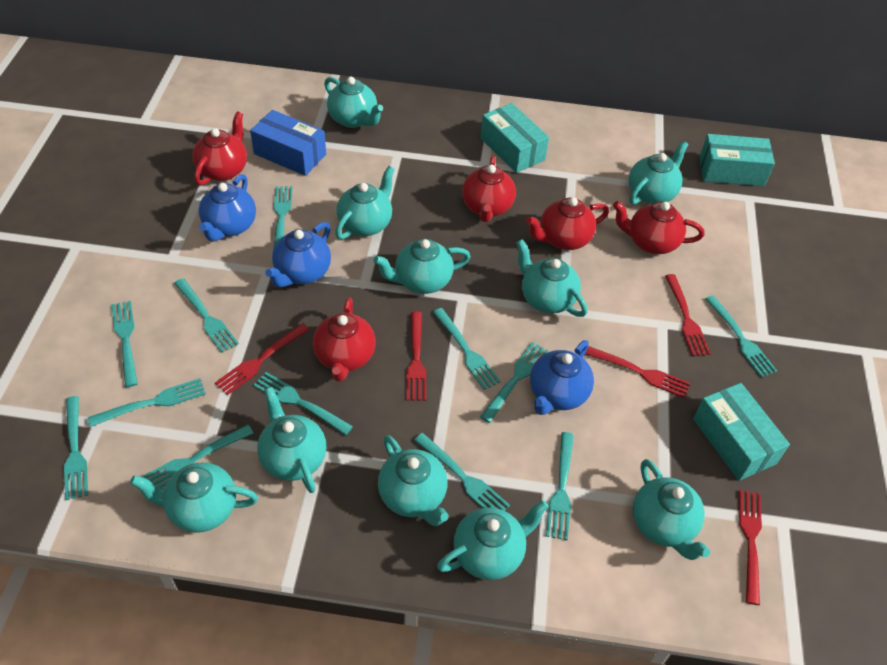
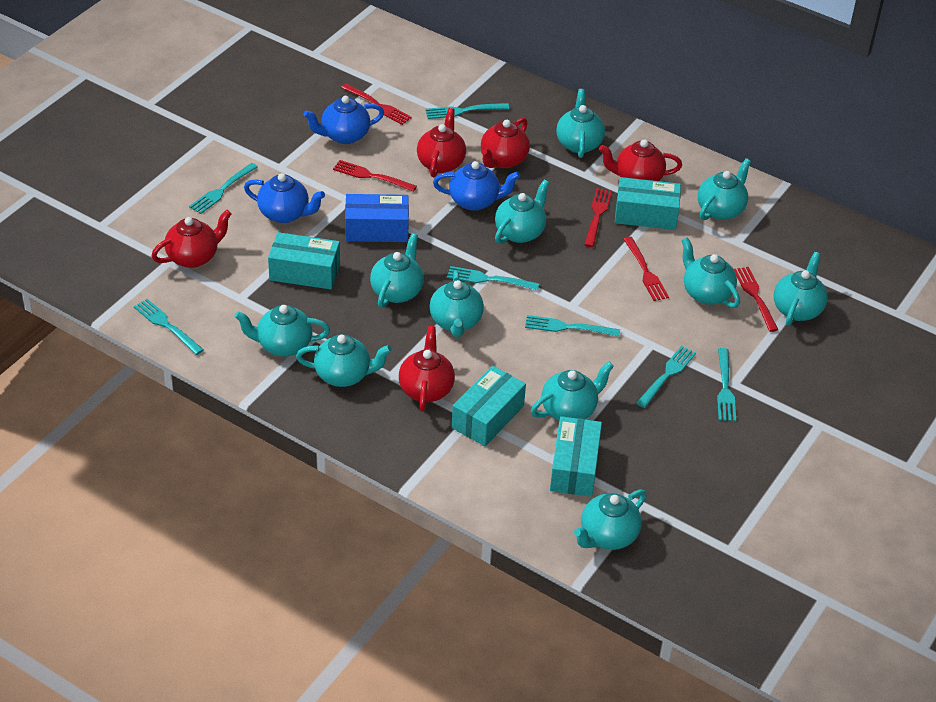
turquoise box: [480,103,549,173] [693,383,790,481] [699,134,775,186] = 3 -> [268,232,340,289] [452,366,526,446] [550,416,602,497] [615,177,681,230] = 4
turquoise fork: [64,396,88,500] [88,378,206,427] [111,301,138,387] [142,425,254,488] [174,278,239,353] [254,372,353,435] [273,186,292,249] [414,433,510,511] [433,308,501,390] [480,342,549,423] [546,432,574,540] [706,295,777,378] = 12 -> [134,299,204,355] [189,163,258,214] [425,103,509,119] [447,266,540,290] [525,315,620,337] [636,346,696,408] [717,348,736,422] = 7
turquoise teapot: [130,462,258,533] [257,387,326,493] [324,77,383,128] [335,166,395,239] [373,239,471,294] [378,435,449,526] [437,500,549,580] [516,239,588,317] [629,141,688,204] [633,459,710,560] = 10 -> [234,305,330,357] [296,334,392,387] [370,233,424,308] [430,271,484,337] [495,179,550,244] [531,361,614,421] [556,89,605,158] [574,489,647,550] [682,237,740,308] [698,158,751,220] [774,252,828,326] = 11

